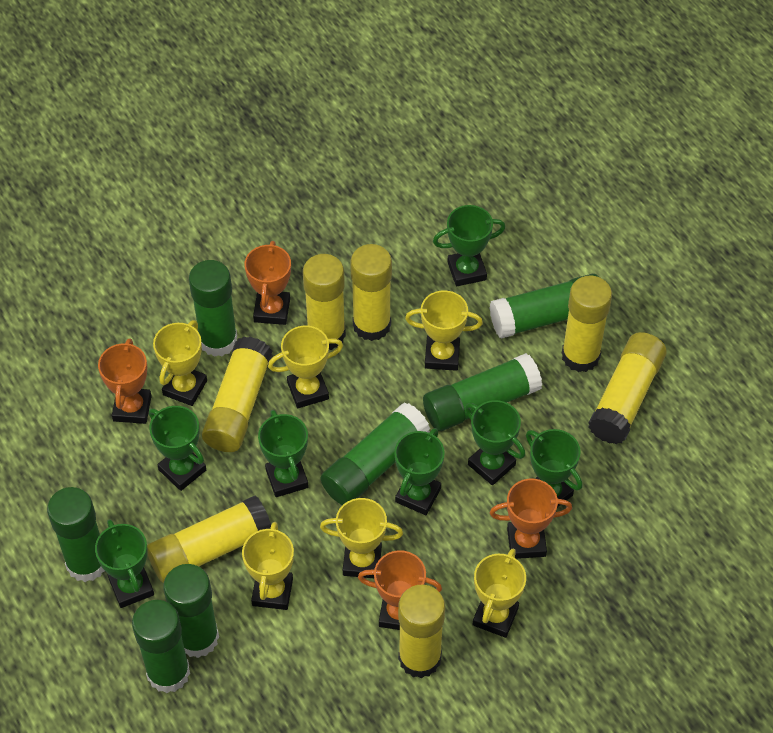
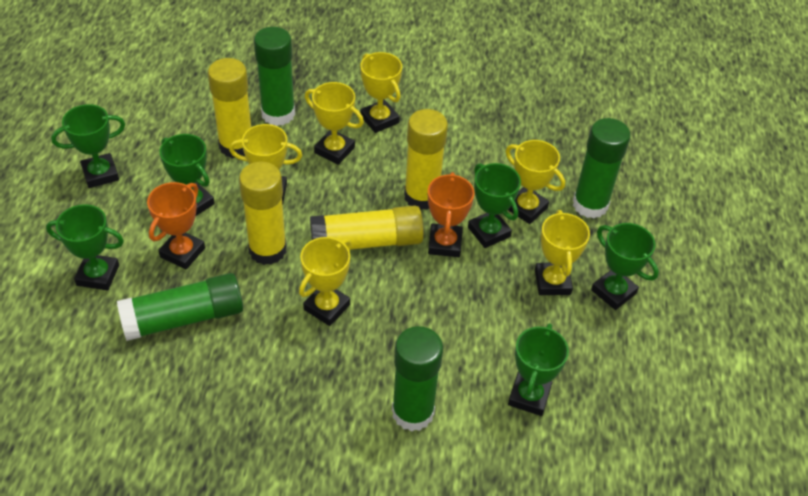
green glue stick: [47,487,105,582] [132,600,190,693] [163,564,219,658] [189,260,237,357] [320,402,430,505] [423,353,542,431] [489,274,599,339] = 7 -> [117,273,243,341] [254,27,295,126] [392,326,443,432] [573,118,631,219] = 4
green trophy: [95,519,154,608] [149,406,206,491] [258,410,308,497] [394,428,445,515] [433,205,506,286] [465,400,525,486] [526,429,583,507] = 7 -> [46,204,124,290] [51,104,125,188] [159,134,215,216] [468,163,521,248] [508,323,569,416] [591,223,659,310] = 6
orange trophy: [98,338,152,424] [244,241,291,325] [358,550,442,630] [490,478,572,559] = 4 -> [147,182,205,269] [428,172,474,257] = 2
yellow glue stick: [147,495,271,583] [202,336,272,452] [303,254,346,350] [350,244,392,341] [398,585,445,678] [562,275,612,372] [588,332,667,444] = 7 -> [208,58,251,158] [239,162,287,265] [310,205,424,250] [404,109,448,210] = 4

